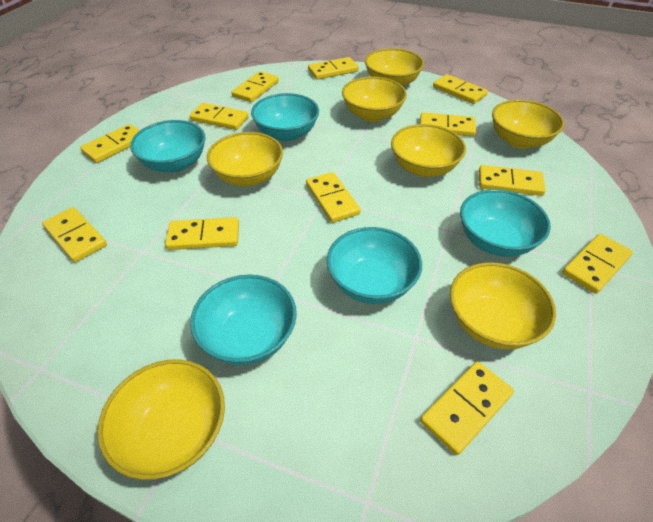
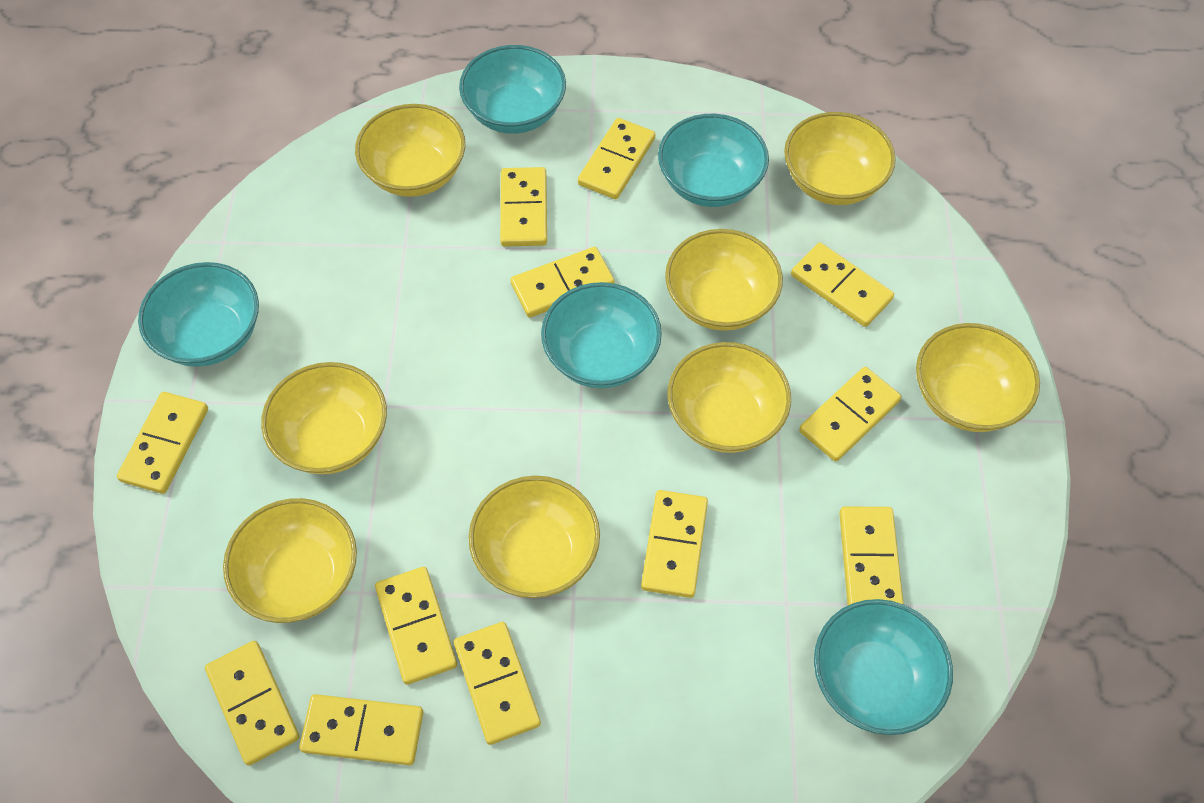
yellow bowl: [97,359,225,480] [207,132,283,187] [342,77,407,122] [365,48,424,86] [391,124,466,177] [450,262,556,349] [492,100,564,149] = 7 -> [223,498,357,623] [261,362,387,475] [355,104,465,197] [469,476,600,598] [665,229,783,331] [668,342,791,453] [784,112,896,205] [916,323,1040,432] = 8

